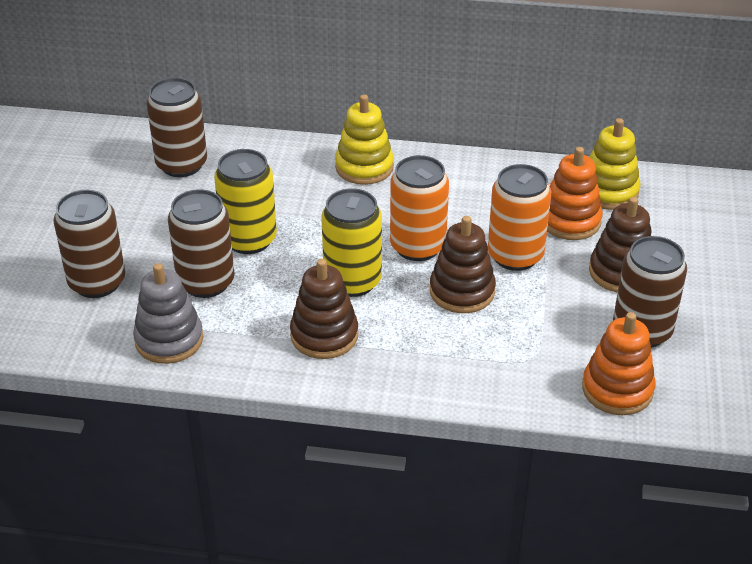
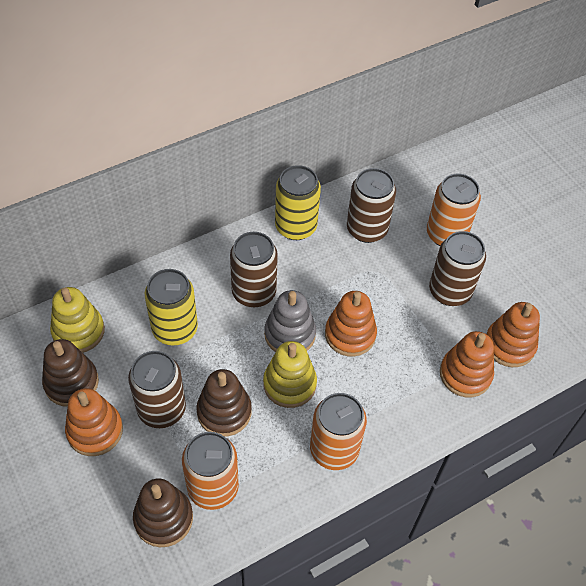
orange can: [390,155,449,261] [488,164,551,271] = 2 -> [182,432,239,510] [310,393,367,470] [427,173,481,246] = 3
orange stacking toy: [547,147,603,240] [582,312,656,415] = 2 -> [65,388,123,456] [325,291,377,357] [440,331,494,397] [486,302,540,367] = 4

